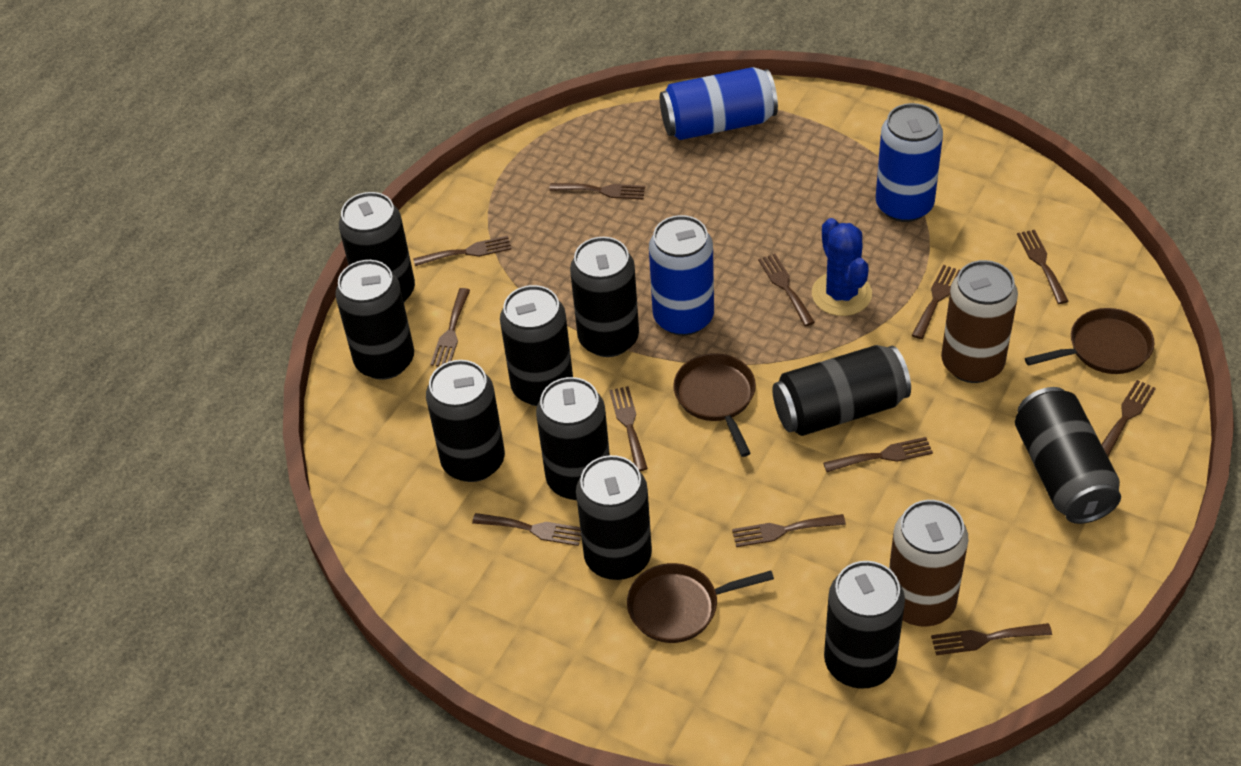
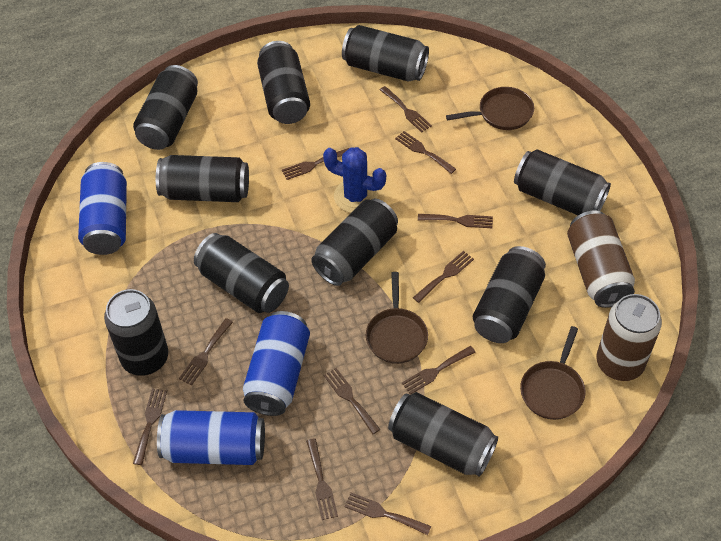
brown fork: [413,236,512,266] [430,288,470,366] [472,513,581,546] [549,183,645,199] [609,386,648,471] [732,514,846,547] [758,254,815,326] [823,437,933,472] [912,265,960,339] [931,623,1052,655] [1017,230,1068,304] [1101,380,1156,456] = 12 -> [133,389,167,465] [179,318,233,385] [282,148,349,180] [306,438,338,520] [323,368,380,434] [344,493,431,535] [380,86,432,132] [395,131,456,174] [402,346,476,395] [413,251,474,303] [418,214,493,228] = 11

